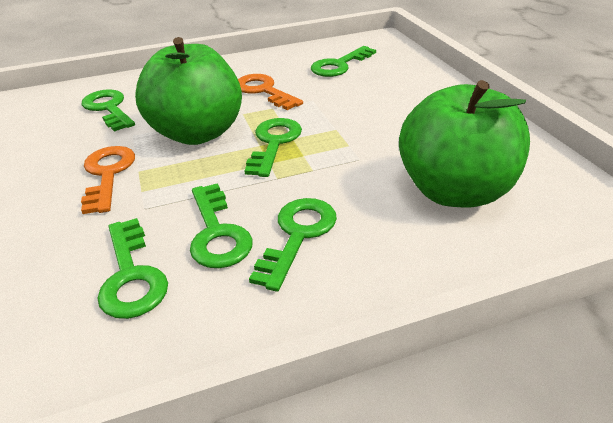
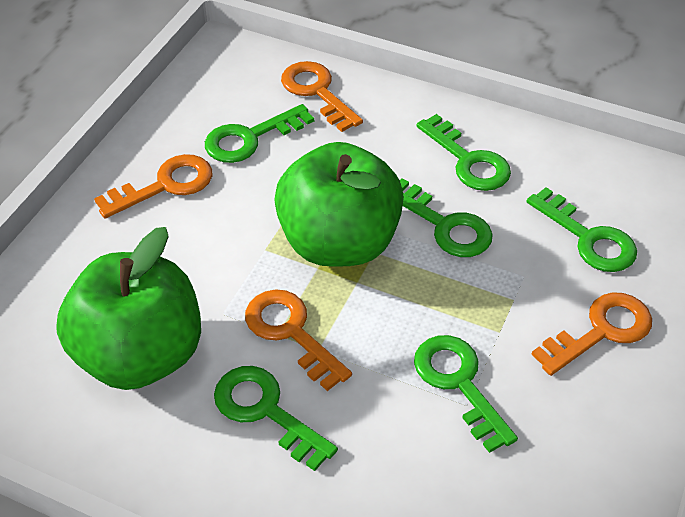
orange key: [81,146,135,214] [238,74,303,110] = 2 -> [94,154,212,219] [245,289,352,391] [281,61,363,132] [531,293,652,376] = 4

